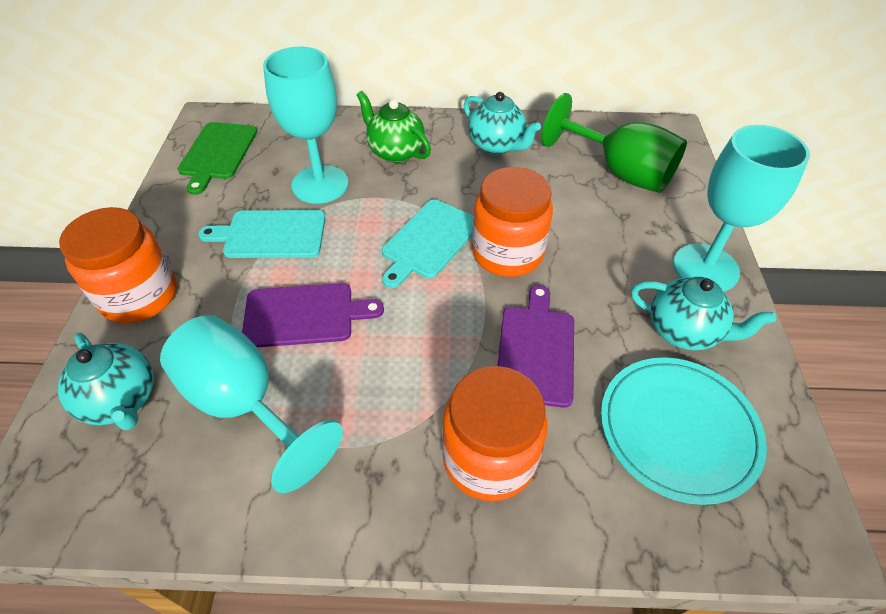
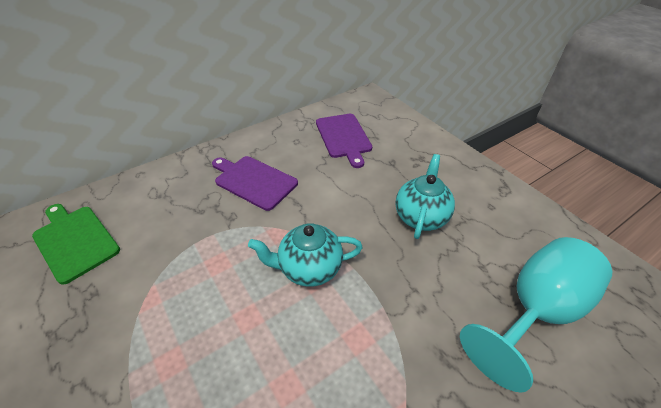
green goblet: [541,93,687,193] = 1 -> none = 0
green teapot: [357,91,431,163] = 1 -> none = 0
orange jar: [59,207,177,324] [442,366,548,501] [472,167,553,277] = 3 -> none = 0
turquoise cutting board: [198,210,326,258] [382,199,474,288] = 2 -> none = 0
turquoise goblet: [160,315,343,493] [263,47,349,204] [673,125,810,292] = 3 -> [460,237,612,393] = 1
turquoise plate: [601,357,767,505] = 1 -> none = 0
turquoise teapot: [58,333,154,430] [463,92,541,155] [631,277,776,351] = 3 -> [248,223,363,287] [396,154,455,239] = 2

